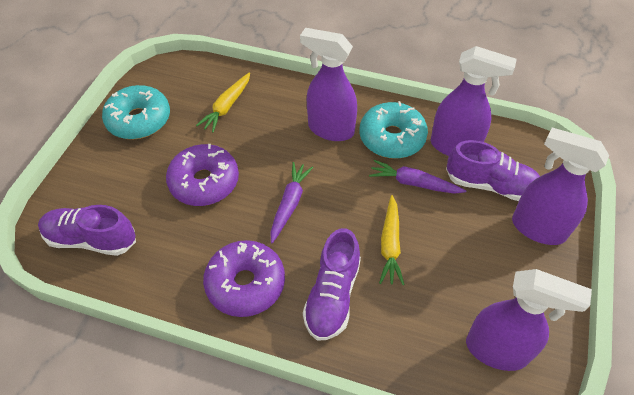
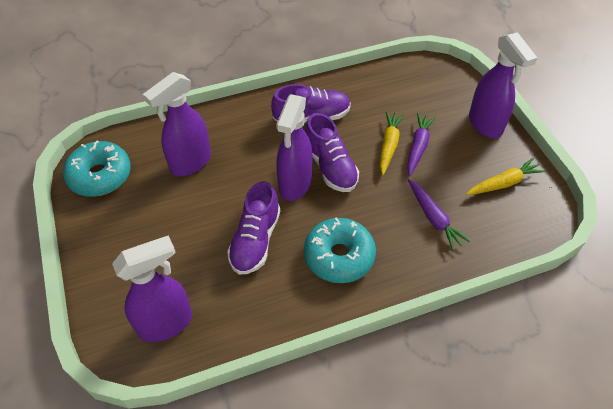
purple donut: [166,144,239,206] [203,240,285,317] = 2 -> none = 0

